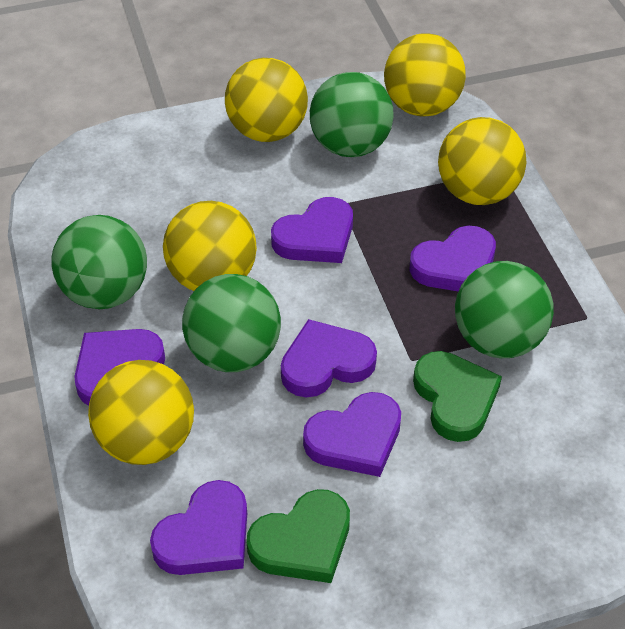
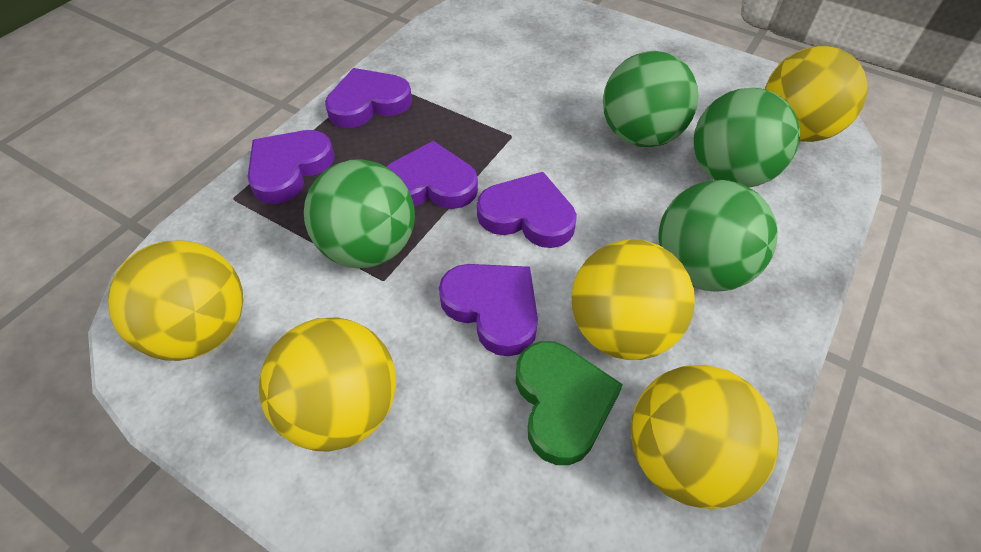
green heart: [247,489,350,583] [413,351,502,442] = 2 -> [516,341,623,465] = 1
purple heart: [74,329,165,406] [150,480,247,575] [271,197,353,263] [281,319,377,397] [303,392,401,477] [409,226,496,291] = 6 -> [248,130,334,204] [325,68,412,128] [386,141,478,209] [439,264,538,356] [477,172,577,248] = 5

